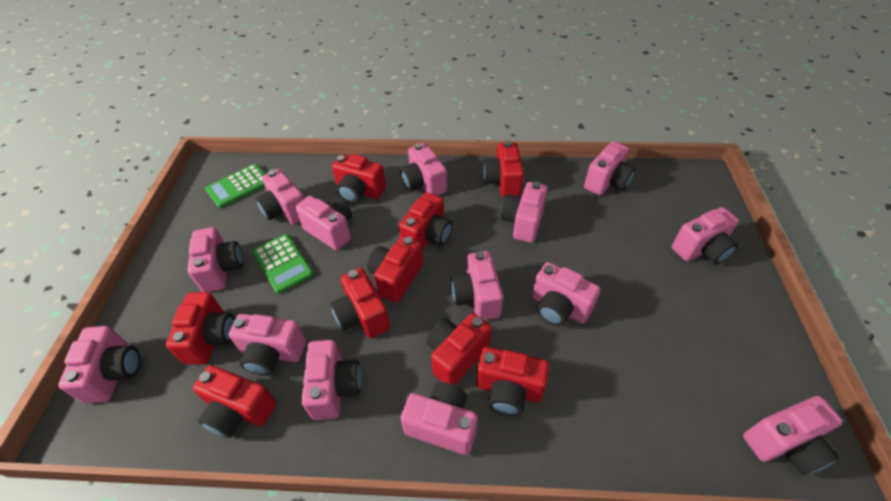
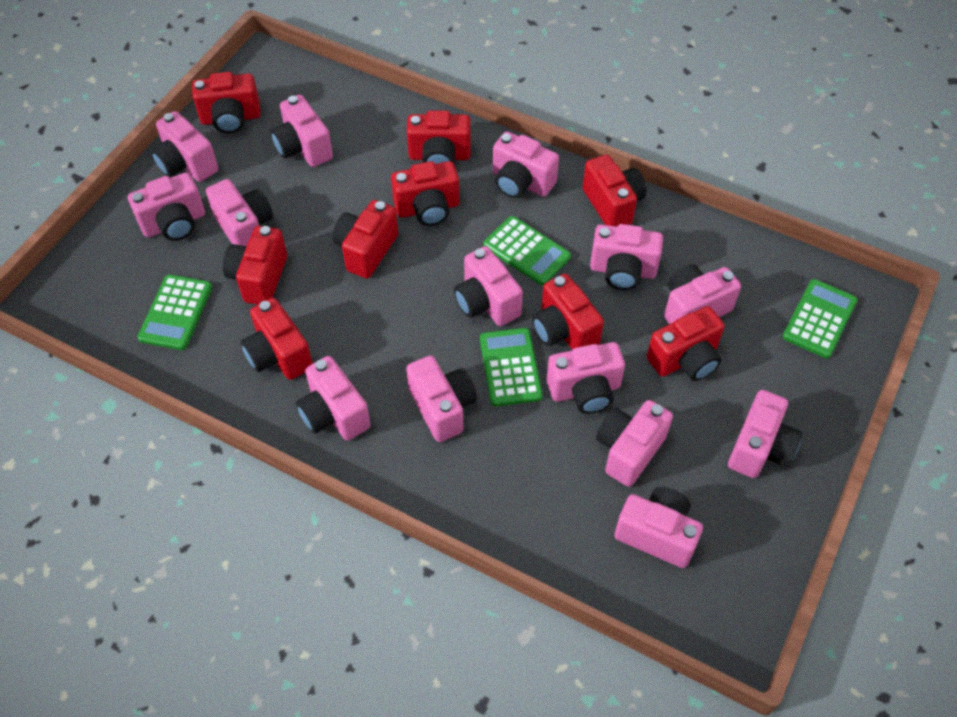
green calculator: [205,164,266,208] [252,234,313,294] = 2 -> [138,274,212,350] [480,328,542,406] [483,216,571,285] [782,279,858,358] = 4

